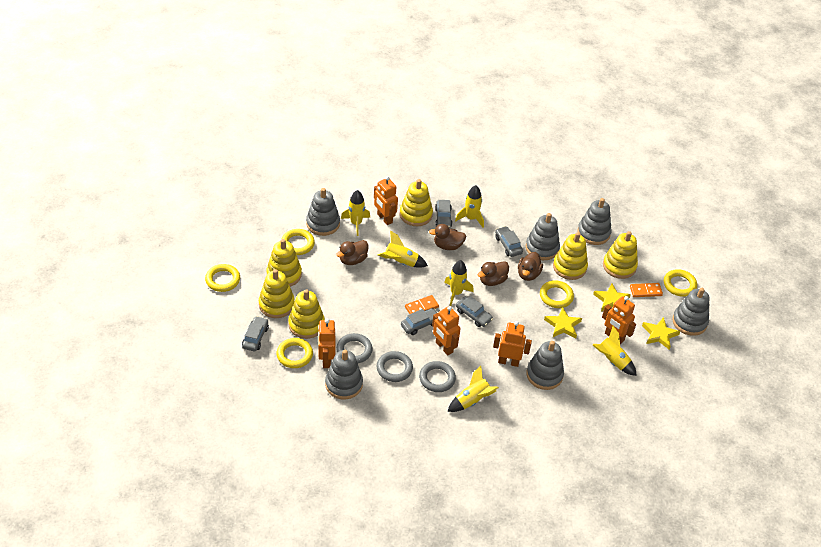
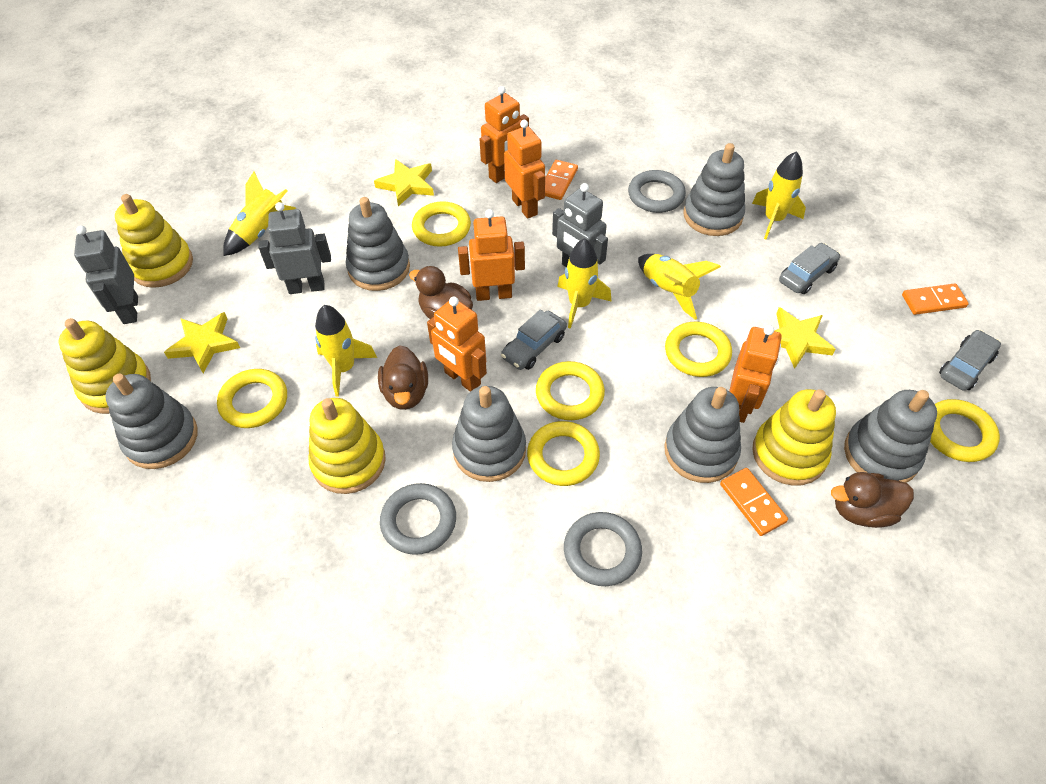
brown duck: [336,240,368,265] [429,224,466,250] [478,261,509,286] [518,252,543,281] = 4 -> [378,346,428,410] [409,266,473,319] [831,472,914,528] = 3
grey car: [242,316,269,351] [401,308,437,335] [435,200,452,228] [456,296,493,327] [495,226,523,257] = 5 -> [501,310,567,370] [779,243,840,294] [939,330,1001,390] = 3
grey robot: none = 0 -> [74,226,138,324] [258,202,331,294] [552,183,608,267] = 3
orange domino: [405,295,439,314] [630,283,663,297] = 2 -> [545,160,578,200] [720,468,788,536] [902,283,969,315] = 3
yellow ring: [205,264,240,292] [277,338,313,368] [281,229,315,255] [540,280,574,308] [664,269,697,297] = 5 -> [217,369,287,428] [412,201,471,246] [527,421,600,486] [536,361,605,420] [665,322,732,377] [930,399,1000,462] = 6
yellow rocket: [341,190,370,236] [378,230,428,268] [444,260,474,306] [447,366,499,412] [455,185,484,228] [592,326,637,376] = 6 -> [223,171,296,256] [315,305,377,397] [557,238,612,329] [638,254,721,320] [752,151,806,240] = 5
yellow stacking toy: [259,269,295,318] [266,239,302,287] [288,289,325,339] [400,179,433,226] [553,232,588,280] [603,231,638,279] = 6 -> [59,318,151,414] [115,194,193,288] [308,398,386,494] [752,389,836,486] = 4

